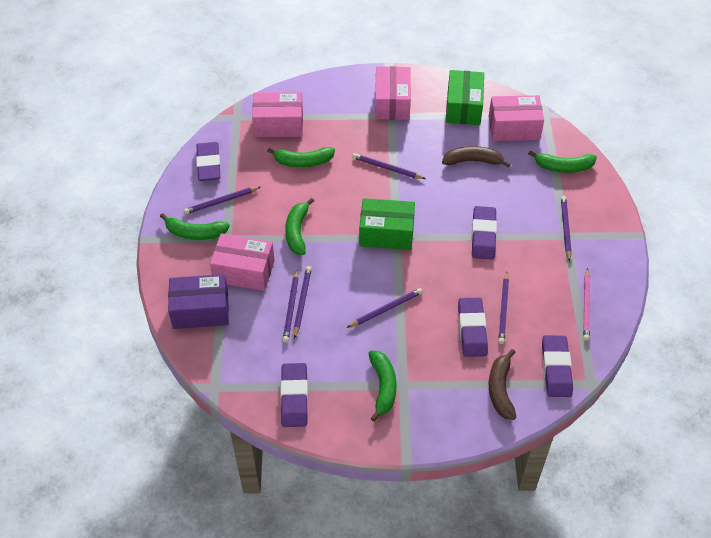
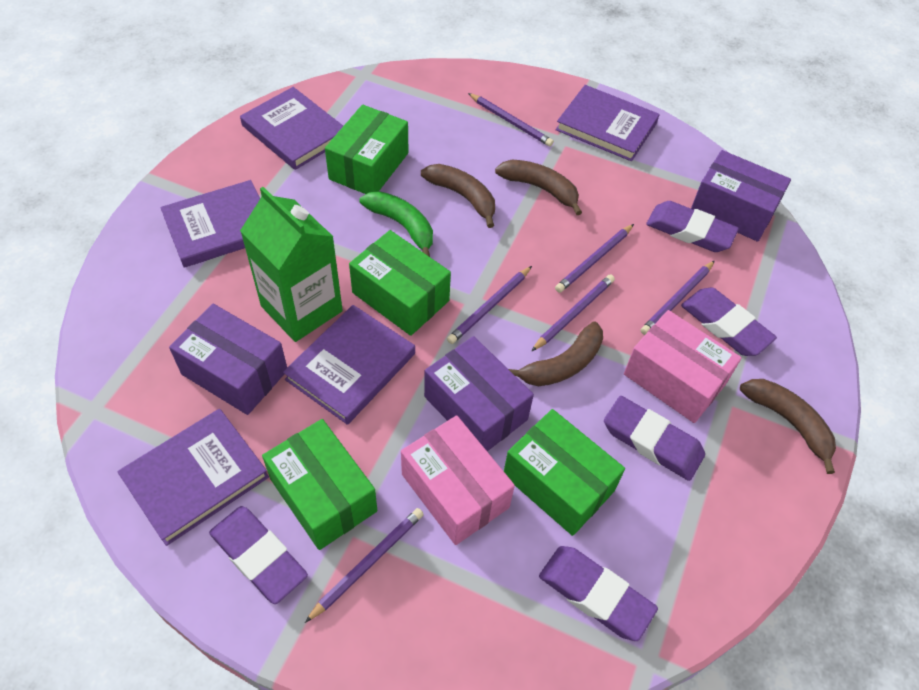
brown banana: [442,146,511,168] [489,349,516,420] = 2 -> [421,164,495,228] [495,160,582,215] [509,321,603,386] [740,379,836,474] = 4
green banana: [160,213,230,240] [267,147,335,167] [285,198,314,255] [368,350,397,422] [528,150,597,173] = 5 -> [360,191,433,257] = 1
green box: [359,198,415,250] [446,70,484,125] = 2 -> [262,419,377,550] [325,105,409,194] [349,230,451,336] [504,409,625,536] = 4
green carton: none = 0 -> [240,187,343,342] = 1
pink box: [210,233,275,291] [252,92,303,137] [375,66,411,120] [489,95,544,141] = 4 -> [401,415,515,545] [624,310,742,423] = 2
pink pencil: [583,268,590,341] = 1 -> none = 0
purple book: none = 0 -> [117,409,269,546] [160,180,260,268] [240,87,343,170] [283,305,415,425] [556,85,660,161] = 5
purple box: [168,274,229,329] = 1 -> [169,304,287,415] [424,336,534,451] [691,150,791,242] = 3
purple pencil: [184,187,260,214] [283,270,299,343] [294,266,312,339] [347,288,423,328] [352,153,426,179] [498,271,509,344] [561,196,572,262] = 7 -> [305,508,424,623] [447,266,532,344] [468,93,554,147] [532,274,615,351] [555,224,634,293] [641,260,715,335] = 6

